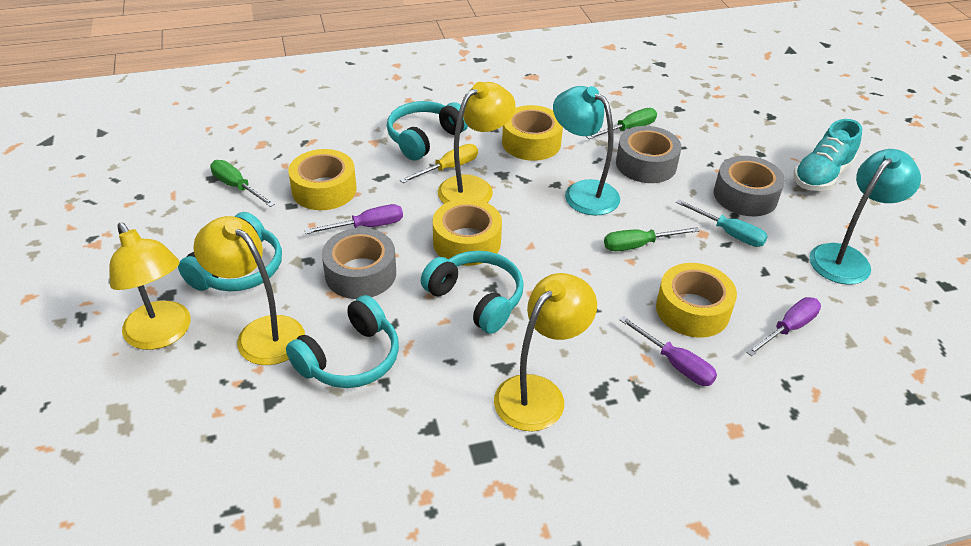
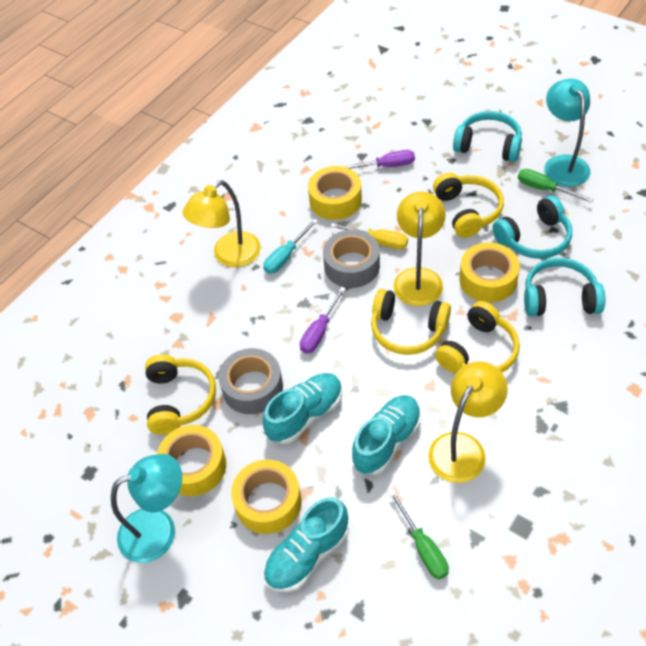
green screwdriver: [210,160,275,207] [586,108,657,139] [604,227,700,251] = 3 -> [389,490,449,579] [518,169,594,203] = 2
grey tape: [322,228,396,299] [616,126,681,183] [714,156,785,216] = 3 -> [218,348,283,414] [323,230,380,288] = 2
purple screwdriver: [305,204,403,234] [619,316,717,386] [746,297,821,356] = 3 -> [300,287,346,353] [343,150,415,169] = 2
turquoise headphones: [178,212,282,291] [286,295,399,388] [387,101,468,161] [421,251,524,334] = 4 -> [453,111,522,162] [493,196,572,259] [524,258,606,316] = 3
turquoise shoe: [793,119,862,191] = 1 -> [263,373,342,444] [263,497,349,592] [352,395,421,475] = 3
yellow headphones: none = 0 -> [145,354,216,435] [371,289,451,355] [433,173,504,238] [435,301,520,373] = 4
yellow lamp: [109,223,191,350] [193,216,305,365] [438,82,515,204] [494,273,597,431] = 4 -> [182,180,261,267] [393,192,446,306] [428,361,508,483] = 3

